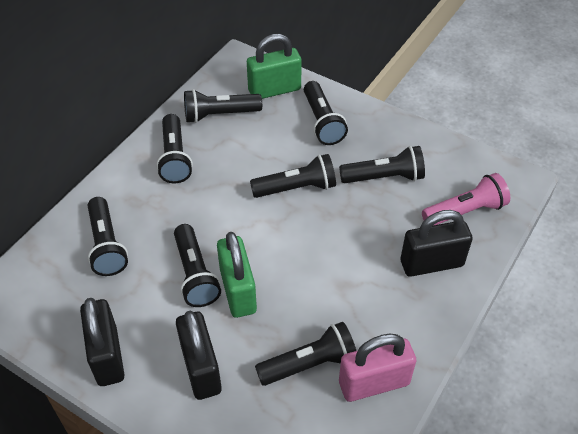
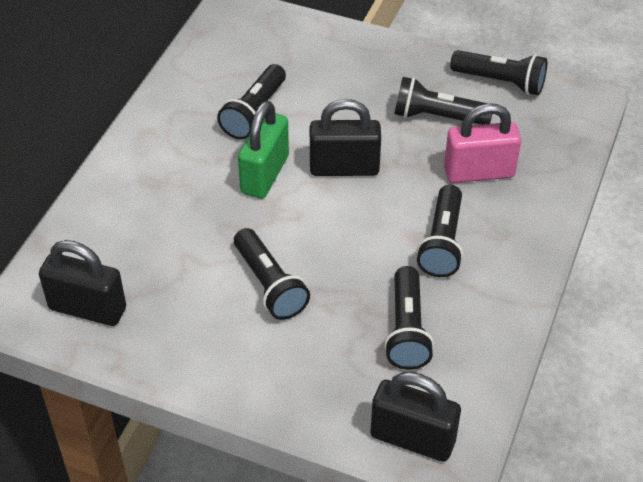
black flashlight: [88,197,128,276] [156,114,193,183] [174,224,221,307] [184,89,262,123] [250,154,336,198] [255,322,356,386] [304,81,348,145] [339,146,425,183] = 8 -> [217,64,286,139] [234,228,310,320] [384,266,434,370] [394,77,492,125] [417,185,463,277] [450,50,547,95] = 6
green padlock: [217,232,257,318] [247,34,302,99] = 2 -> [238,101,289,199] = 1
pink flashlight: [422,173,510,226] = 1 -> none = 0

